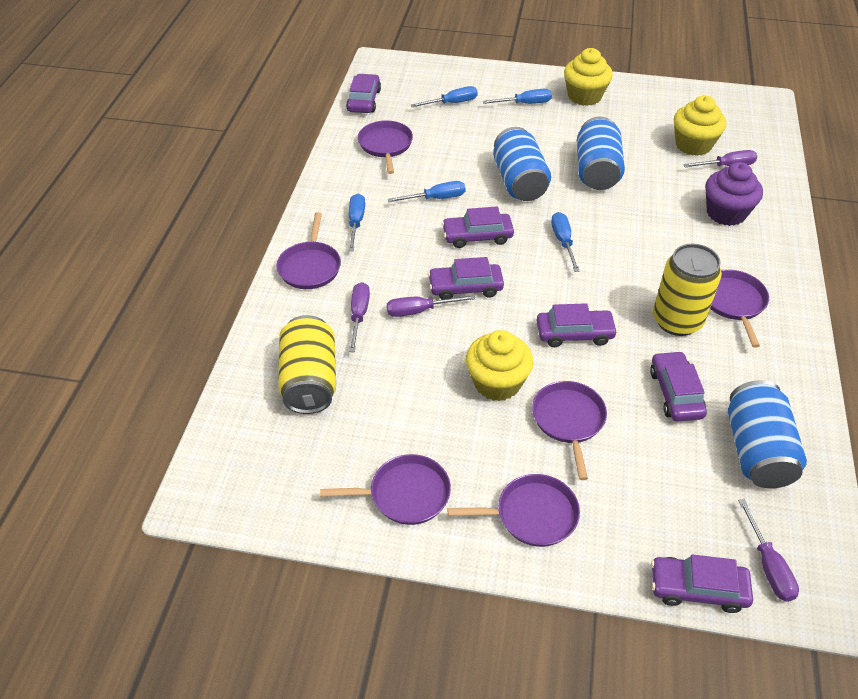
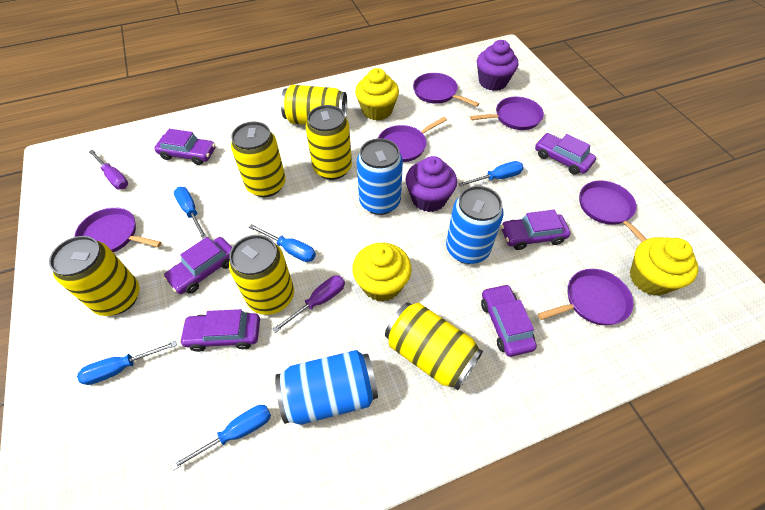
purple cupcake: [705,162,763,226] = 1 -> [406,156,457,212] [477,40,518,91] = 2
purple screwdriver: [349,282,370,352] [387,295,475,317] [683,150,757,168] [738,499,799,602] = 4 -> [89,150,128,189] [272,275,345,333] = 2
yellow can: [278,315,336,414] [653,244,722,336] = 2 -> [49,236,139,316] [229,235,294,315] [231,122,286,197] [281,85,347,125] [306,105,352,180] [385,302,483,390] = 6

